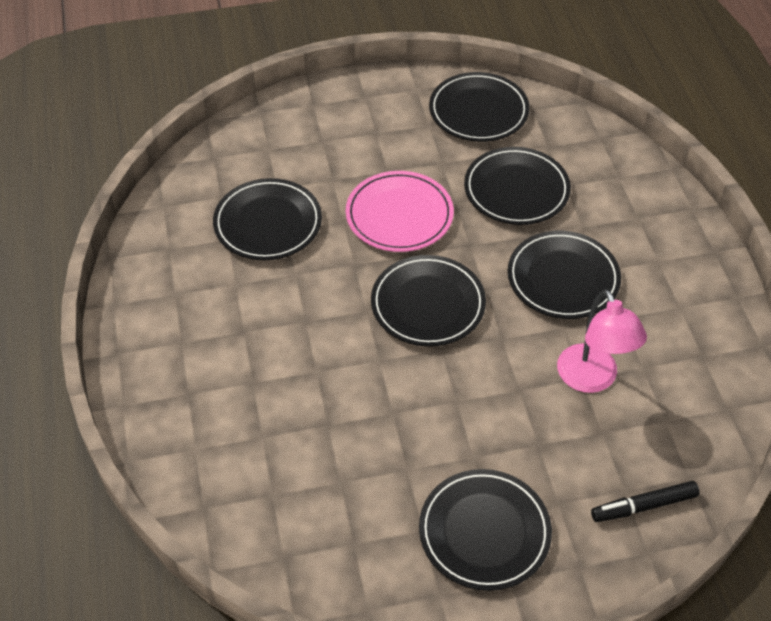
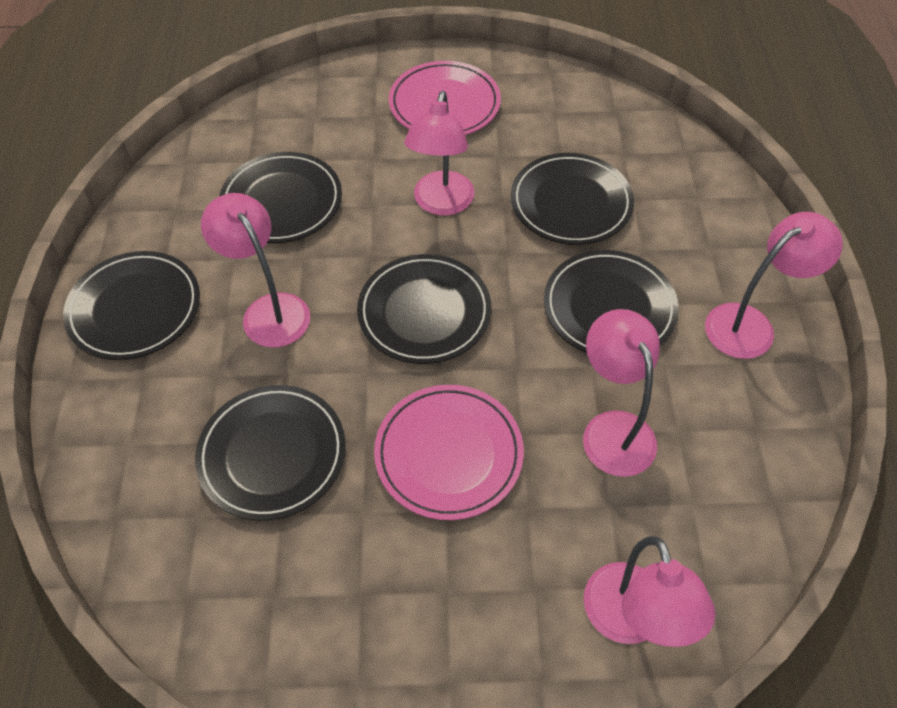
black marker: [591,481,699,522] = 1 -> none = 0
pink lamp: [557,289,647,393] = 1 -> [201,193,310,347] [404,91,474,216] [583,309,660,477] [584,536,716,647] [705,212,843,359] = 5
pink plate: [346,171,454,252] = 1 -> [374,385,524,520] [389,61,501,135] = 2

